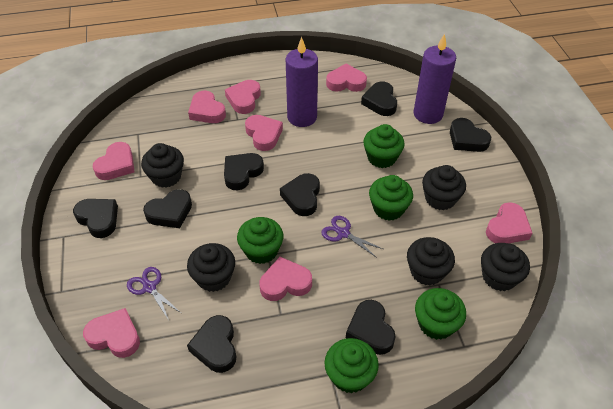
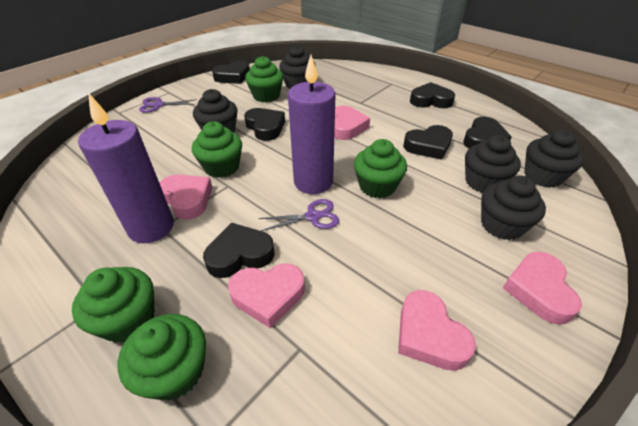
black heart: [73,199,118,238] [143,189,192,228] [187,315,236,373] [224,153,264,190] [280,173,320,216] [346,300,396,355] [361,81,397,116] [450,118,491,152] = 8 -> [203,223,275,278] [212,61,250,84] [244,108,285,141] [403,125,453,160] [410,82,455,108] [463,117,512,149] = 6
pink heart: [83,308,140,358] [93,142,135,180] [188,91,226,123] [225,80,261,114] [245,115,283,151] [260,257,312,301] [326,64,367,92] [486,202,532,243] = 8 -> [160,174,212,220] [228,263,305,328] [334,106,370,140] [398,290,476,371] [503,252,582,325] = 5

